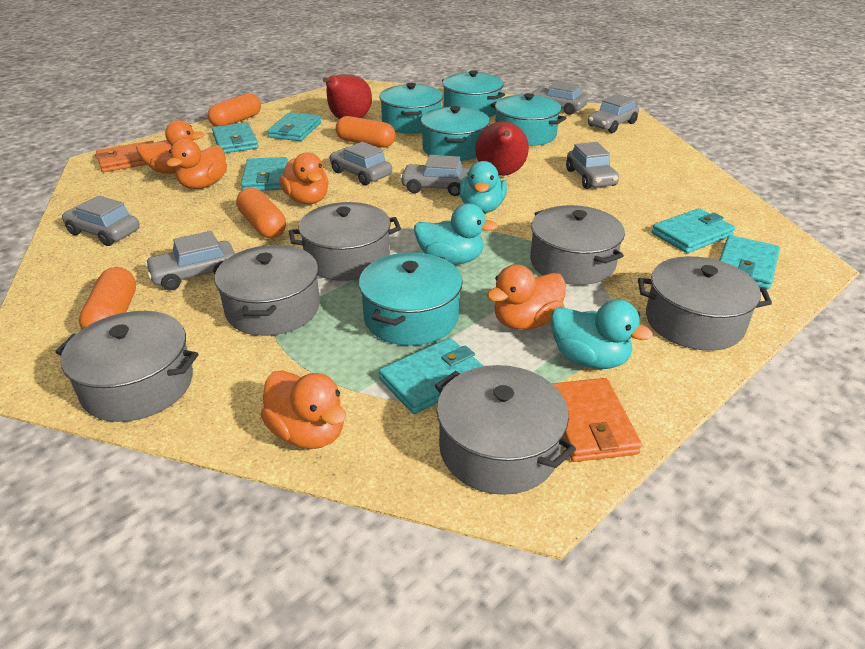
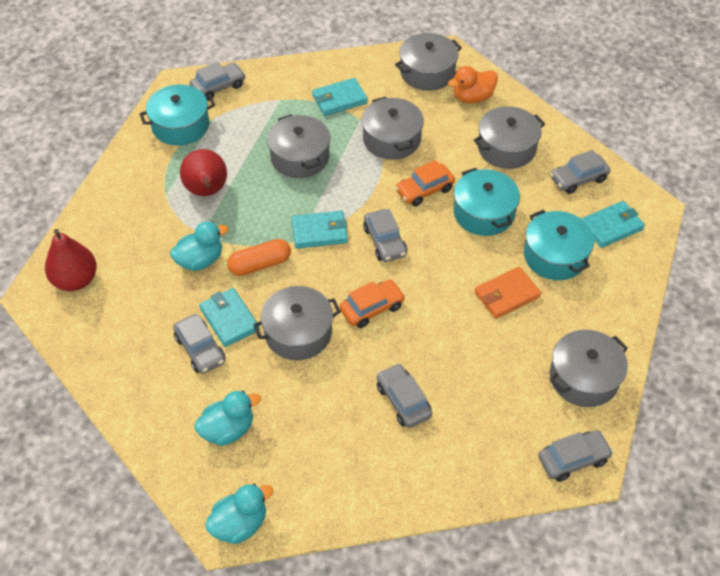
grey car: [62,196,140,246] [145,231,235,290] [330,142,392,185] [400,155,469,196] [531,81,588,115] [566,142,619,189] [588,94,639,133] = 7 -> [173,314,225,374] [190,62,246,101] [363,209,407,262] [377,363,432,428] [538,430,613,482] [550,150,610,194] = 6
orange capsule: [79,267,136,329] [208,93,261,127] [236,188,286,238] [336,116,395,148] = 4 -> [227,239,291,276] = 1
orange car: none = 0 -> [339,279,405,328] [395,160,455,206] = 2
orange duck: [136,120,205,174] [166,139,227,189] [260,370,346,449] [279,152,329,204] [487,264,566,330] = 5 -> [448,66,498,104] = 1
orange wallet: [95,141,154,172] [552,378,642,462] = 2 -> [474,267,541,319] = 1
turquoise pot: [359,252,463,346] [379,83,443,134] [421,106,490,161] [442,70,505,117] [491,93,566,146] = 5 -> [140,84,215,145] [453,168,520,236] [524,210,594,280] = 3
turquoise wallet: [212,122,258,153] [241,157,288,191] [267,112,321,141] [379,338,483,414] [652,208,735,253] [719,235,780,289] = 6 -> [199,288,260,347] [291,211,348,249] [312,78,368,116] [582,201,645,248] = 4

